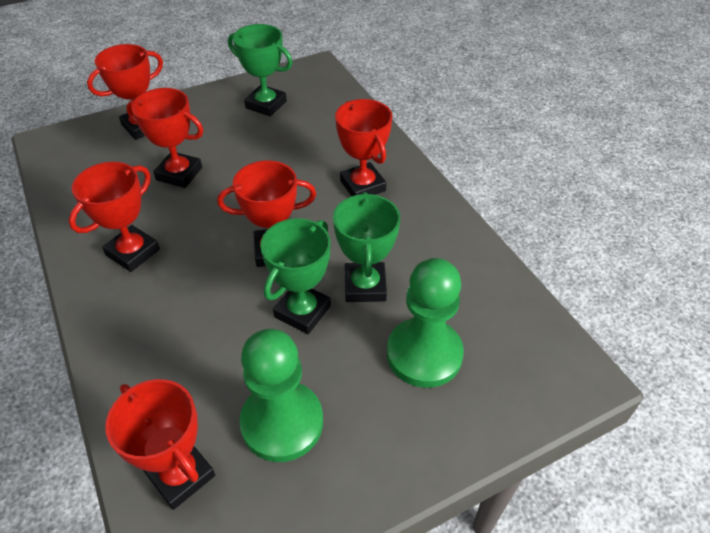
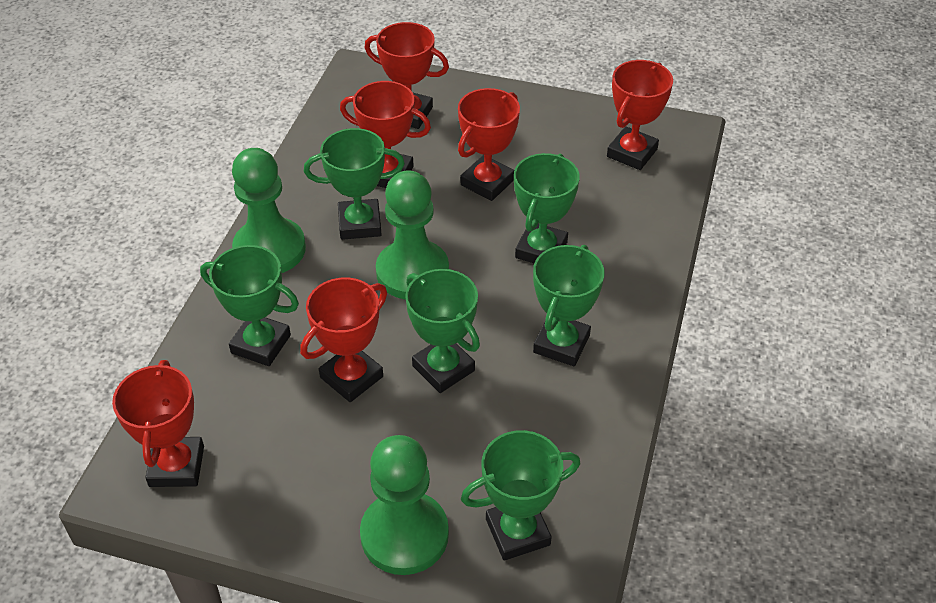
green pawn: [239,329,323,462] [387,258,464,388] = 2 -> [232,148,306,273] [360,435,449,575] [376,170,449,299] = 3
green trophy: [228,24,293,117] [260,218,331,334] [333,192,400,302] = 3 -> [200,245,299,366] [304,128,405,240] [405,269,480,393] [461,430,580,561] [514,153,580,263] [533,245,604,366] = 6

